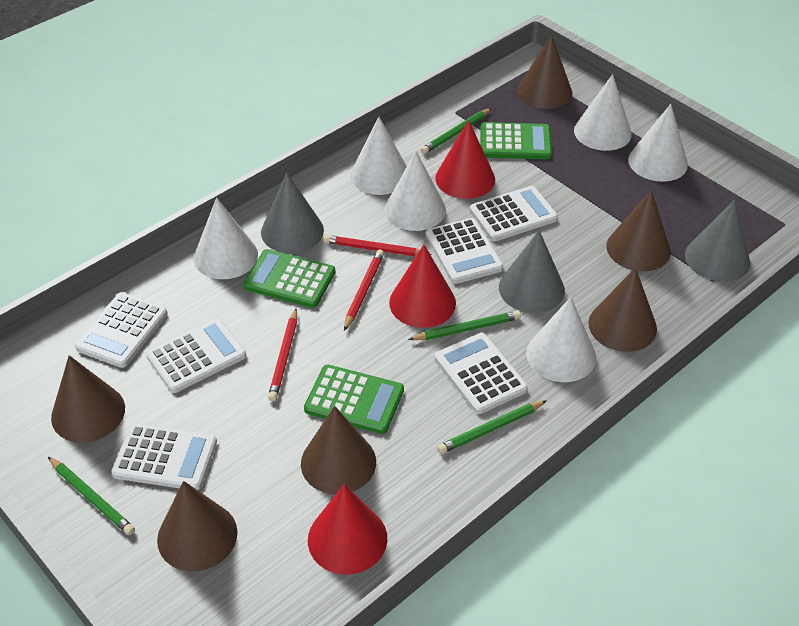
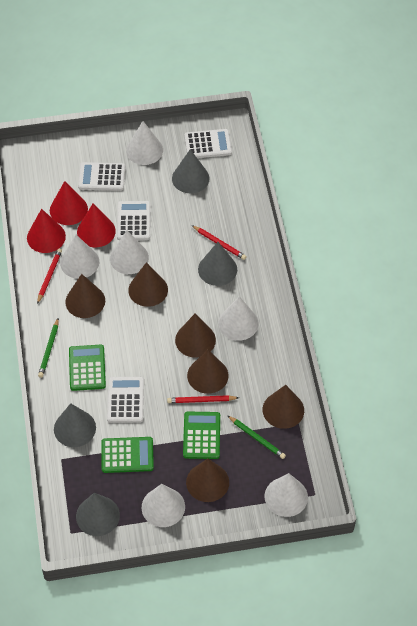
green pencil: [48,457,135,535] [408,311,521,340] [421,108,492,154] [437,400,547,454] = 4 -> [38,318,59,378] [227,415,286,459] = 2
grey cone: [261,173,324,253] [499,230,565,313] [685,200,750,282] = 3 -> [54,403,96,447] [76,493,120,536] [172,149,210,193] [198,242,237,286] = 4
white calculator: [75,292,168,368] [111,423,217,490] [146,318,246,393] [426,218,503,284] [434,333,528,414] [470,186,558,241] = 6 -> [78,162,126,191] [107,377,144,422] [117,201,151,240] [185,129,232,158] = 4

